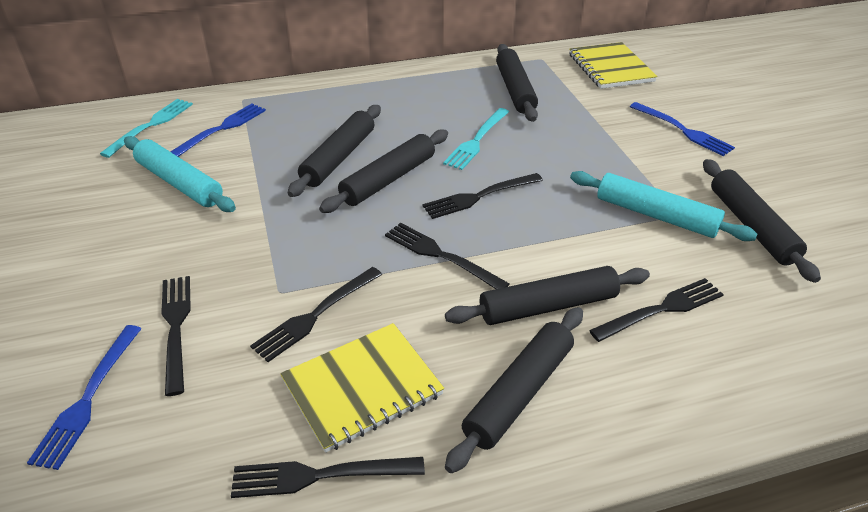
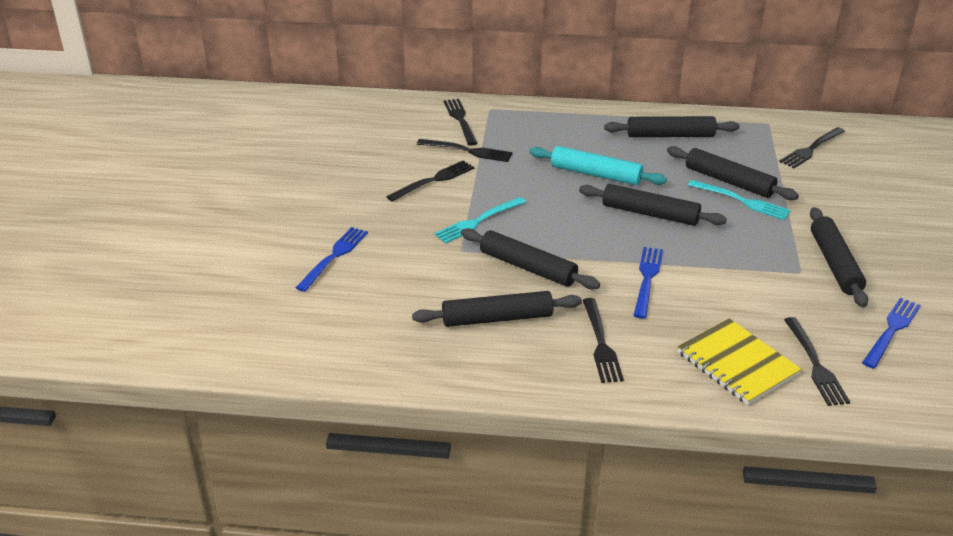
turquoise rolling pin: [124,136,236,212] [570,171,757,241] = 2 -> [529,146,667,185] = 1
yellow notebook: [280,323,444,453] [569,42,658,89] = 2 -> [677,318,802,405] = 1

